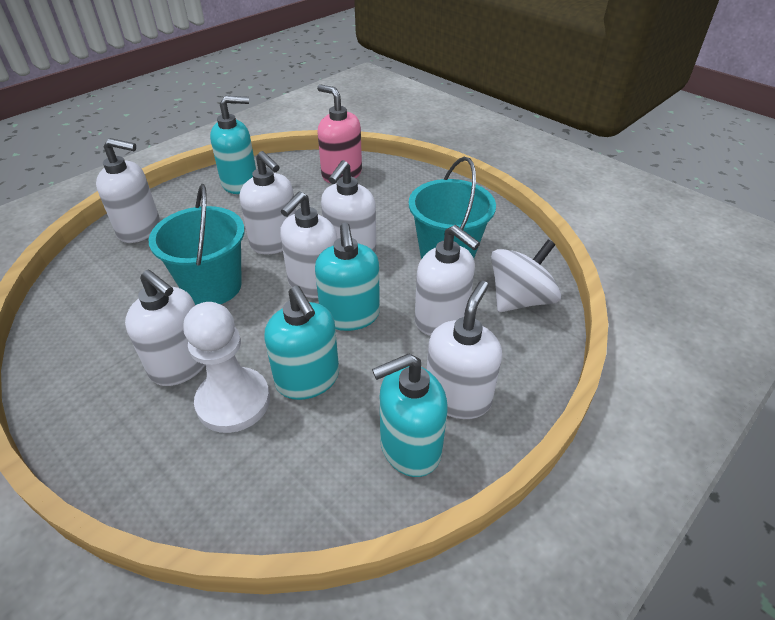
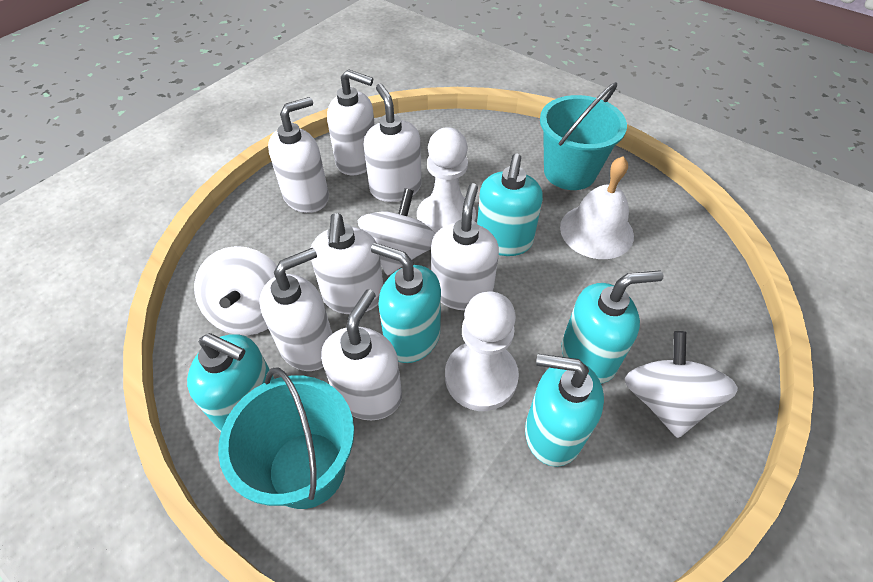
pink soap dispenser: [317,84,362,183] = 1 -> none = 0
turquoise soap dispenser: [210,96,256,194] [264,286,339,400] [315,222,380,331] [372,353,447,477] = 4 -> [187,333,275,432] [371,243,441,363] [477,154,543,256] [525,354,604,467] [561,270,664,384] = 5
white bell: none = 0 -> [560,156,634,259] = 1
white pawn: [183,302,270,433] = 1 -> [417,127,476,234] [445,292,519,411] = 2
white spinning top: [491,239,561,312] = 1 -> [194,246,277,336] [358,188,435,276] [625,331,738,438] = 3

